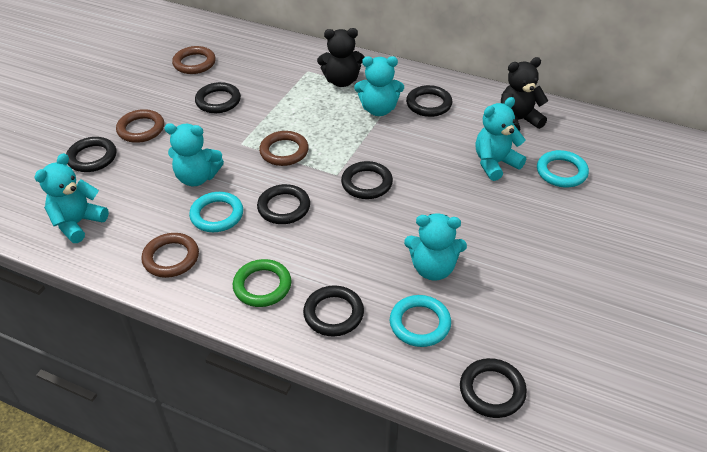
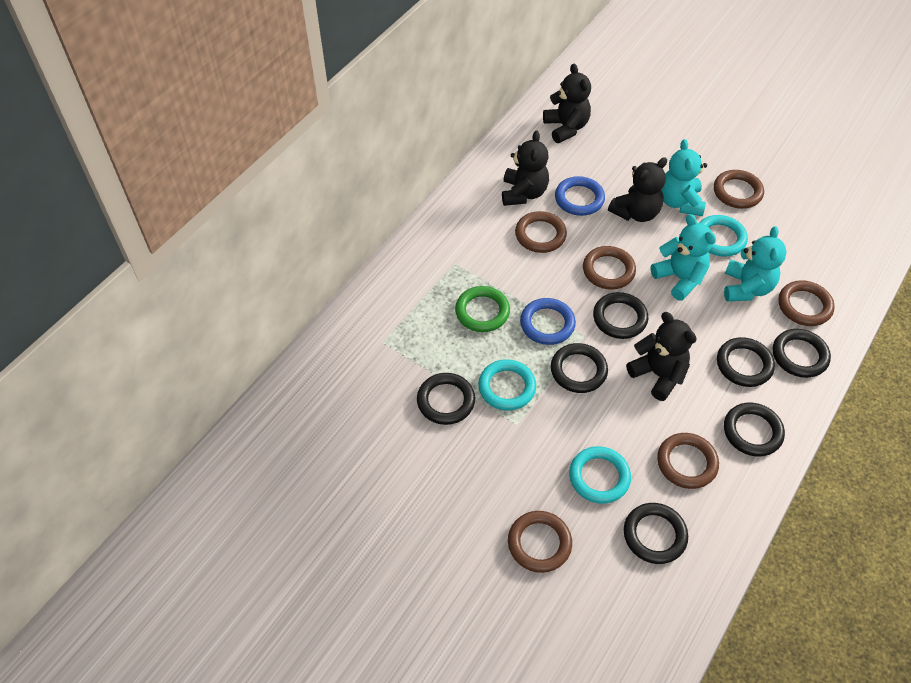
black teddy bear: [317,28,365,87] [501,57,548,131] = 2 -> [502,131,549,206] [543,64,591,143] [608,157,667,222] [626,312,697,401] = 4
blue ring: none = 0 -> [520,298,576,345] [555,176,605,216] = 2
brown ring: [116,109,164,143] [141,233,199,278] [172,46,216,74] [259,131,309,166] = 4 -> [508,511,572,573] [515,211,567,253] [583,246,636,290] [657,433,719,489] [714,170,764,209] [778,280,834,326] = 6
turquoise teddy bear: [34,153,109,243] [164,123,224,186] [354,56,404,116] [404,213,467,281] [475,97,526,181] = 5 -> [651,214,716,301] [661,139,707,216] [724,226,786,302] = 3

